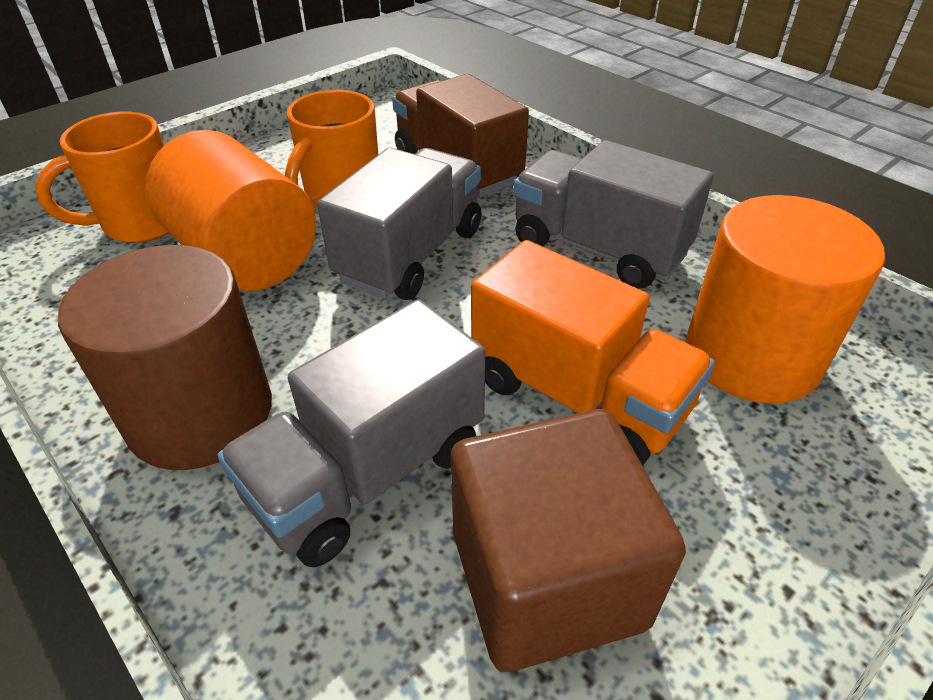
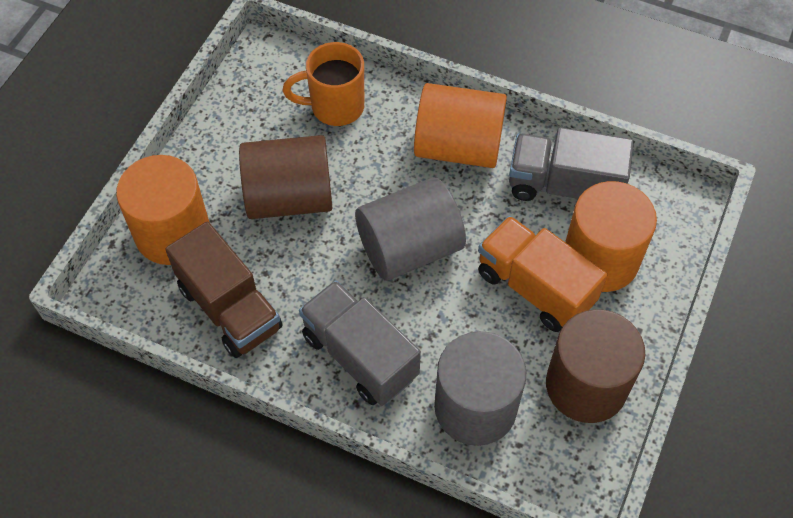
brown cube: [451,409,686,672] = 1 -> none = 0
brown cylinder: [58,245,272,470] = 1 -> [239,135,332,219] [546,309,645,423] = 2
grey cylinder: none = 0 -> [355,177,466,281] [434,331,526,446] = 2
grey truck: [218,300,486,567] [317,147,481,300] [513,140,714,289] = 3 -> [299,280,421,406] [509,127,634,201] = 2
orange cylinder: [145,130,316,291] [686,195,885,404] = 2 -> [116,155,210,265] [414,83,507,168] [565,181,657,292] = 3
orange mug: [35,112,169,243] [285,90,378,210] = 2 -> [283,42,364,126] = 1

